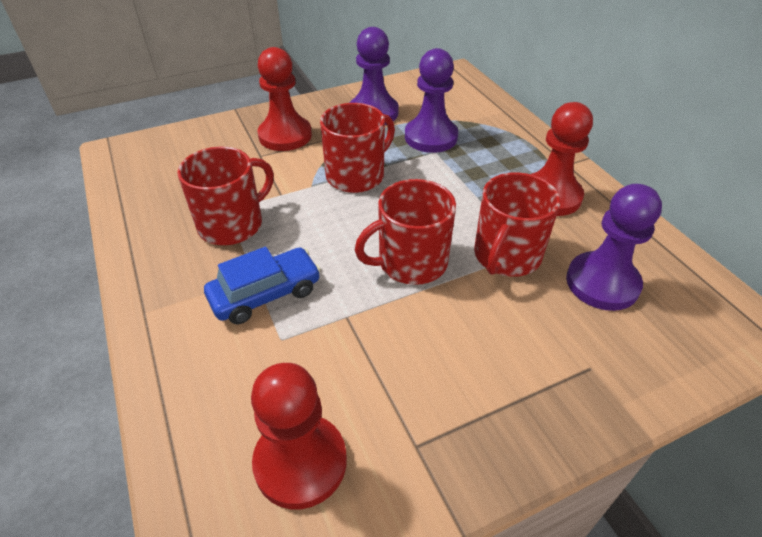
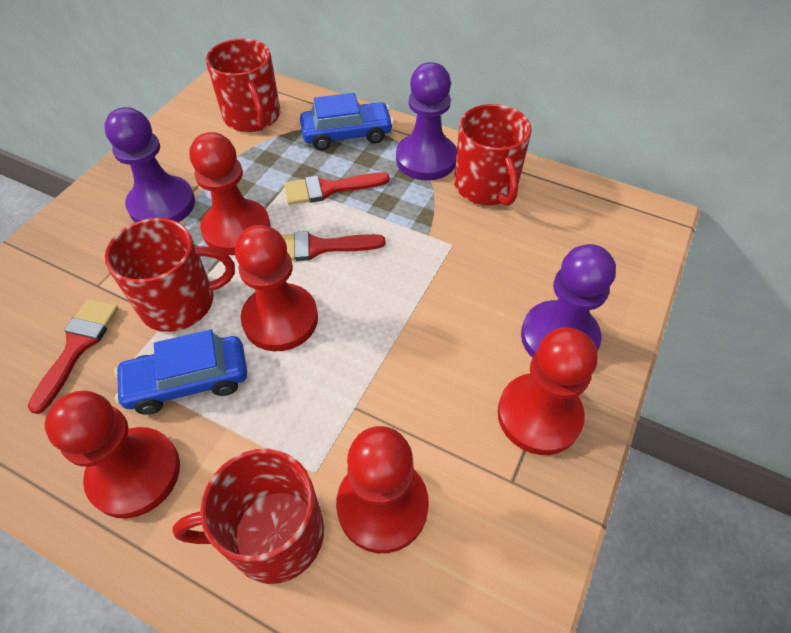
blue car: [204,247,321,324] = 1 -> [114,330,247,415] [300,93,394,150] = 2
red brush: none = 0 -> [28,299,119,414] [282,231,385,261] [284,172,390,205] = 3
red pawn: [251,363,347,509] [258,47,312,151] [531,102,593,216] = 3 -> [44,391,180,518] [190,132,271,255] [235,225,318,351] [336,426,429,553] [498,327,598,455] = 5

